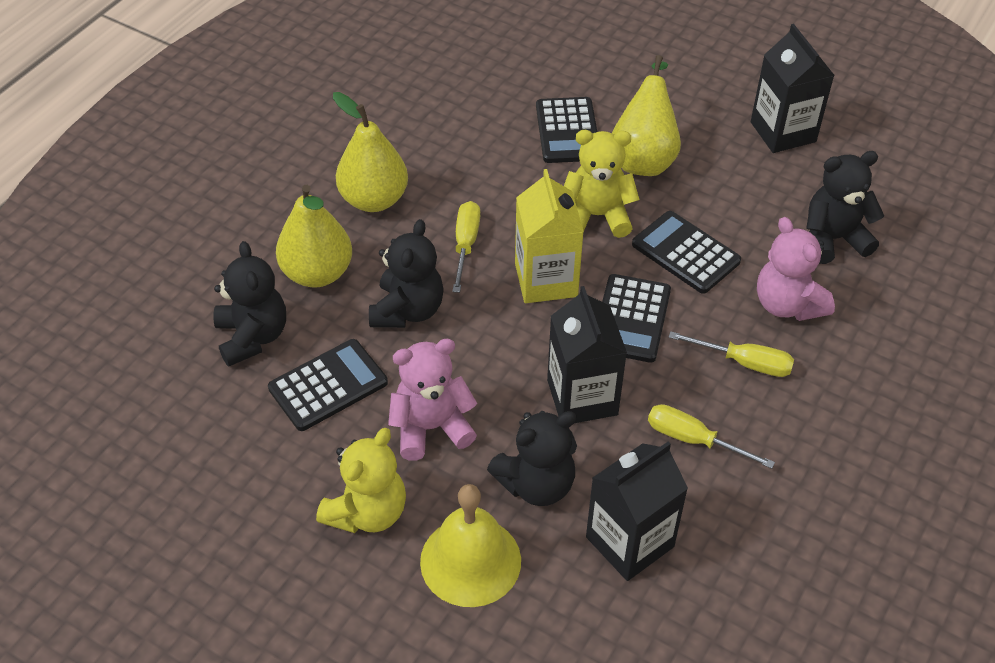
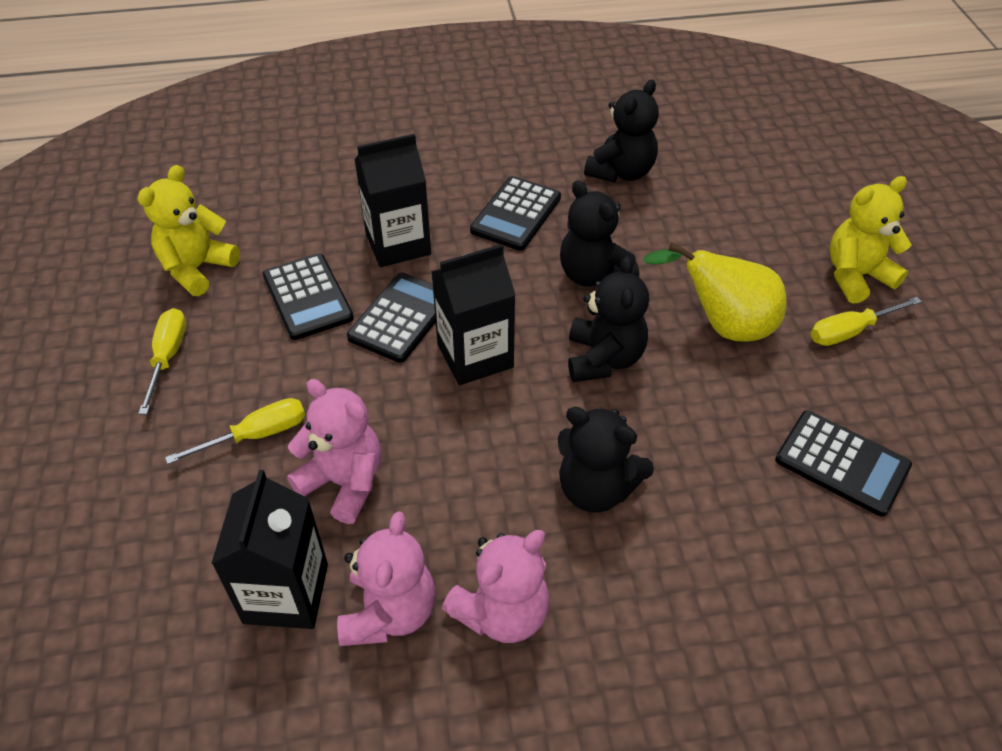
pink teddy bear: [388,339,477,461] [757,217,835,321] = 2 -> [287,379,381,524] [337,511,435,646] [442,530,550,643] = 3
yellow bell: [420,484,521,607] = 1 -> none = 0
yellow carton: [515,169,584,303] = 1 -> none = 0
yellow pear: [276,185,352,288] [333,92,408,212] [612,55,681,176] = 3 -> [643,242,787,342] = 1

